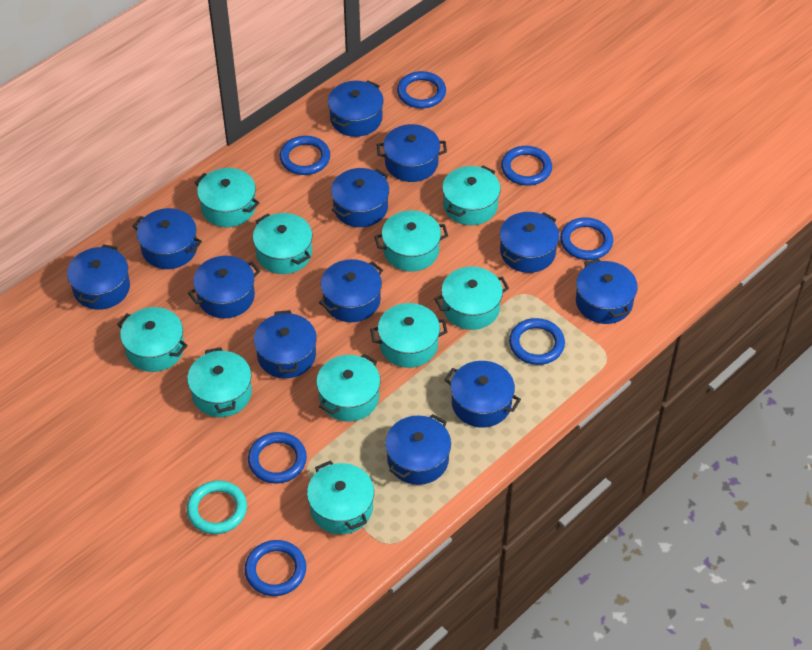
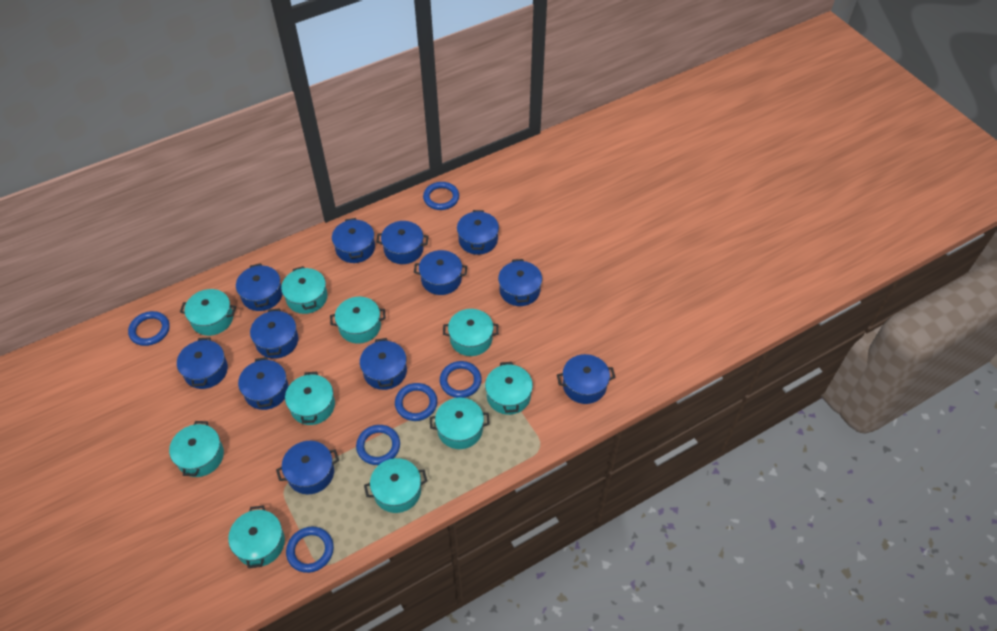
blue ring: [245,540,306,596] [248,432,307,484] [279,136,330,175] [397,71,446,108] [501,146,552,186] [509,318,565,365] [560,217,613,260] = 7 -> [128,311,170,346] [286,527,334,573] [356,425,400,465] [395,383,437,421] [423,182,459,210] [440,361,482,398] = 6
turquoise ring: [187,480,247,534] = 1 -> none = 0

